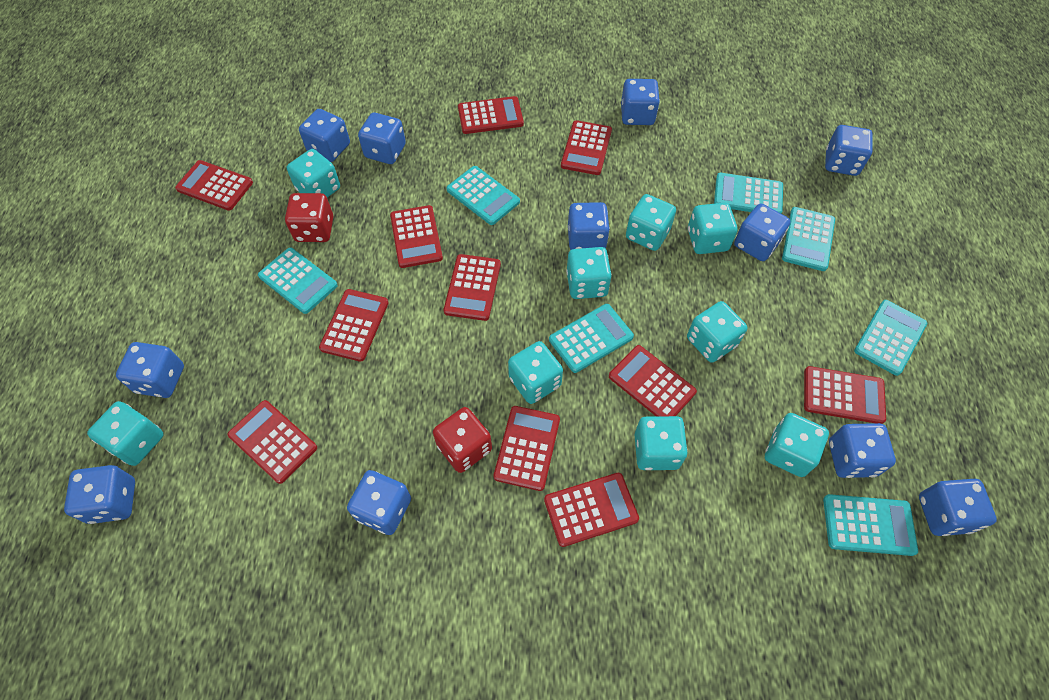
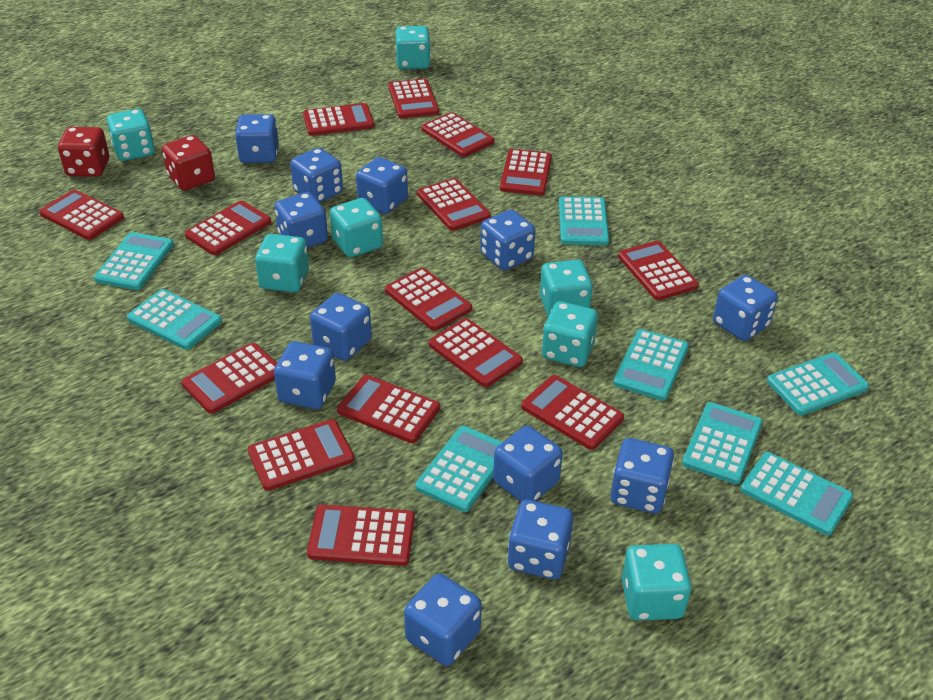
blue dice: [64,465,135,524] [116,342,184,398] [299,109,350,162] [347,470,411,535] [358,112,406,164] [568,202,610,250] [621,79,660,125] [734,204,791,261] [825,125,873,176] [829,423,896,478] [919,479,997,536] = 11 -> [235,114,279,163] [274,192,328,248] [274,341,336,409] [290,148,343,203] [310,293,372,361] [356,157,408,214] [404,574,482,666] [480,209,535,270] [493,426,563,502] [508,500,573,579] [611,438,674,514] [713,275,778,341] = 12
red calculator: [175,160,253,210] [227,400,317,484] [319,289,389,362] [390,205,443,268] [444,254,501,321] [458,96,524,134] [494,406,560,491] [544,473,639,547] [561,120,612,175] [609,345,697,416] [804,366,886,424] = 11 -> [39,189,124,240] [181,343,277,414] [185,201,271,255] [248,419,354,491] [303,103,374,136] [307,504,415,566] [337,375,440,443] [385,268,472,331] [388,79,439,118] [417,178,491,231] [421,112,494,157] [429,318,523,387] [500,149,552,196] [521,375,624,450] [618,241,699,300] = 15
turquoise calculator: [258,248,338,314] [446,166,520,225] [549,304,634,373] [714,173,783,214] [782,207,835,271] [823,494,918,556] [854,300,927,376] = 7 -> [94,232,174,290] [127,289,222,350] [415,426,503,512] [559,196,609,246] [613,329,689,401] [682,402,763,484] [740,452,854,535] [767,353,869,415] = 8
turquoise dice: [87,401,164,466] [287,149,340,197] [508,341,563,404] [566,247,612,299] [626,194,676,251] [635,416,688,470] [687,301,748,363] [688,203,738,254] [765,413,829,477] = 9 -> [107,109,155,161] [255,234,309,292] [330,198,383,257] [395,26,431,69] [540,260,593,317] [542,301,598,367] [622,544,691,621] = 7

